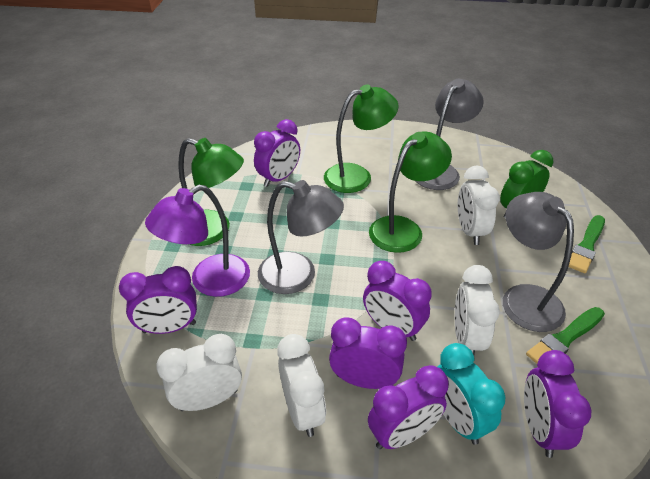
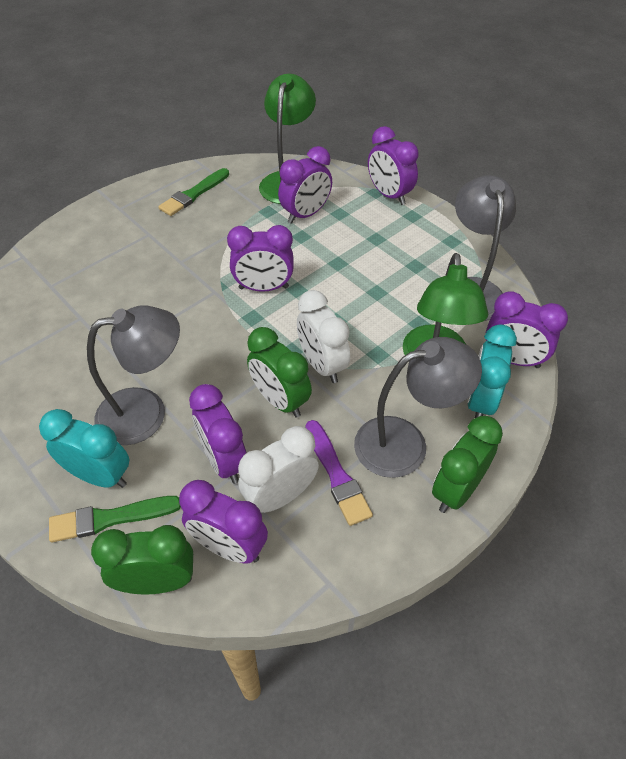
green clock: [500,150,553,218] = 1 -> [91,525,193,594] [247,327,312,418] [432,416,503,513] = 3
green lamp: [178,138,244,246] [324,84,399,193] [369,132,452,253] = 3 -> [259,74,316,204] [403,253,488,355] = 2
purple brush: none = 0 -> [306,420,373,526] = 1
purple lamp: [145,185,250,297] = 1 -> none = 0
turquoise clock: [437,343,505,445] = 1 -> [39,409,129,488] [467,324,517,418] = 2
white clock: [156,334,242,411] [278,334,326,437] [455,265,500,355] [458,166,500,245] = 4 -> [238,426,319,513] [297,290,350,383] = 2

